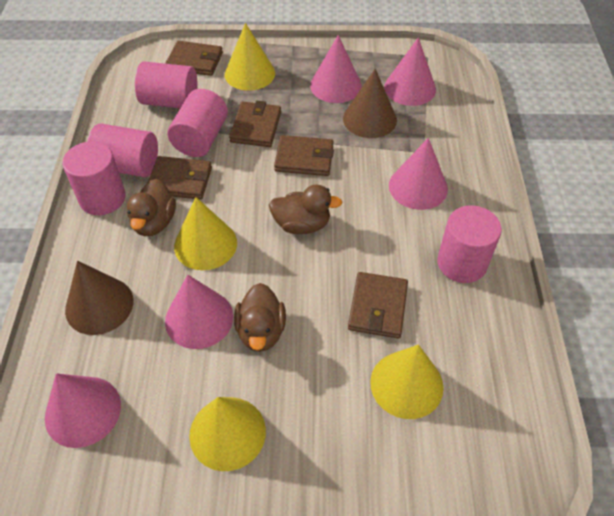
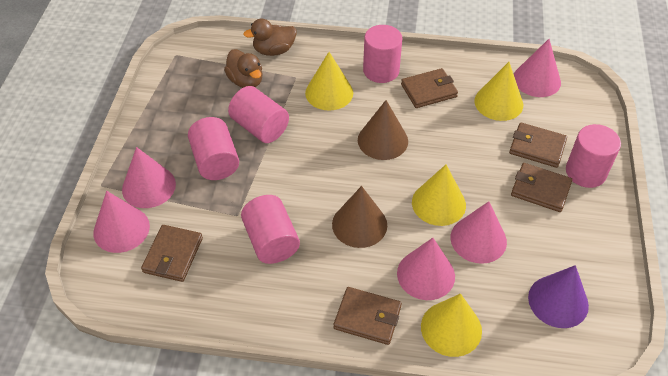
brown duck: [127,179,176,236] [234,283,286,352] [269,185,342,234] = 3 -> [224,49,263,88] [243,18,296,56] = 2
purple cone: none = 0 -> [528,265,589,328] = 1

